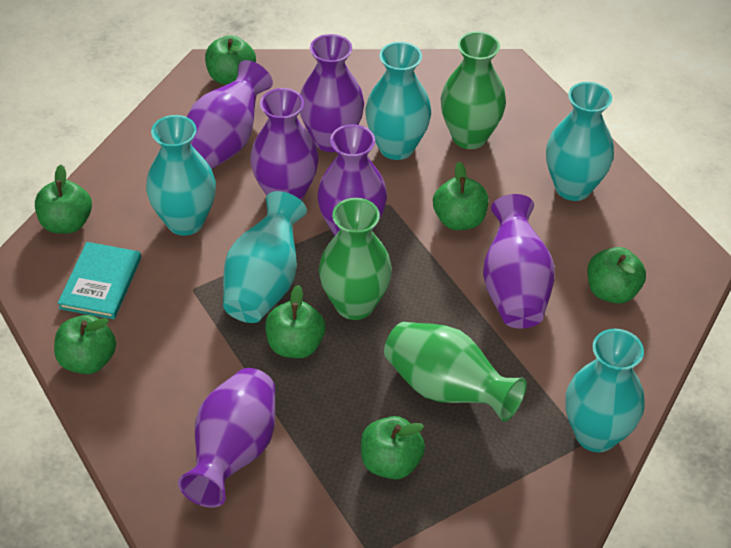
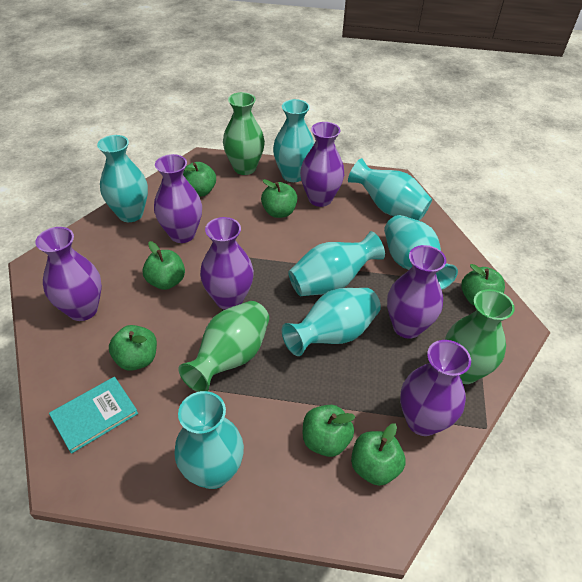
turquoise vase: [146,115,216,236] [223,191,307,323] [365,42,431,160] [546,82,614,201] [565,329,645,452] = 5 -> [97,135,148,222] [174,391,244,489] [273,99,314,182] [282,288,381,356] [288,231,385,296] [348,158,432,221] [384,215,458,290] = 7

